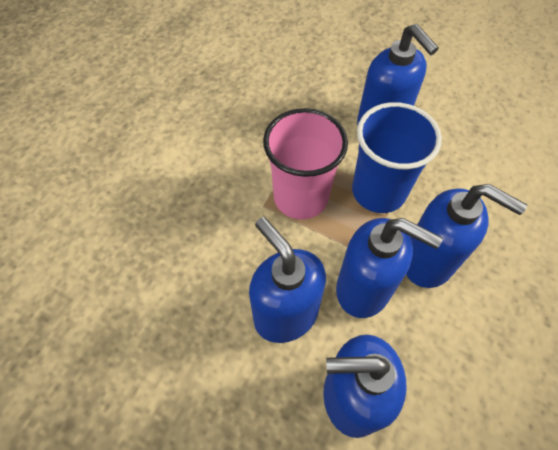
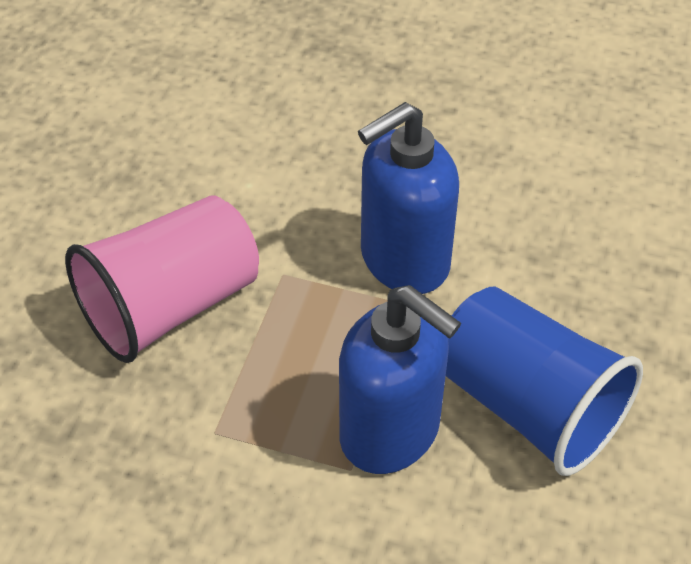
blue soap dispenser: [249,217,326,343] [323,335,407,438] [336,218,443,318] [357,24,439,125] [406,184,527,288] = 5 -> [339,285,461,474] [358,102,459,294] = 2

